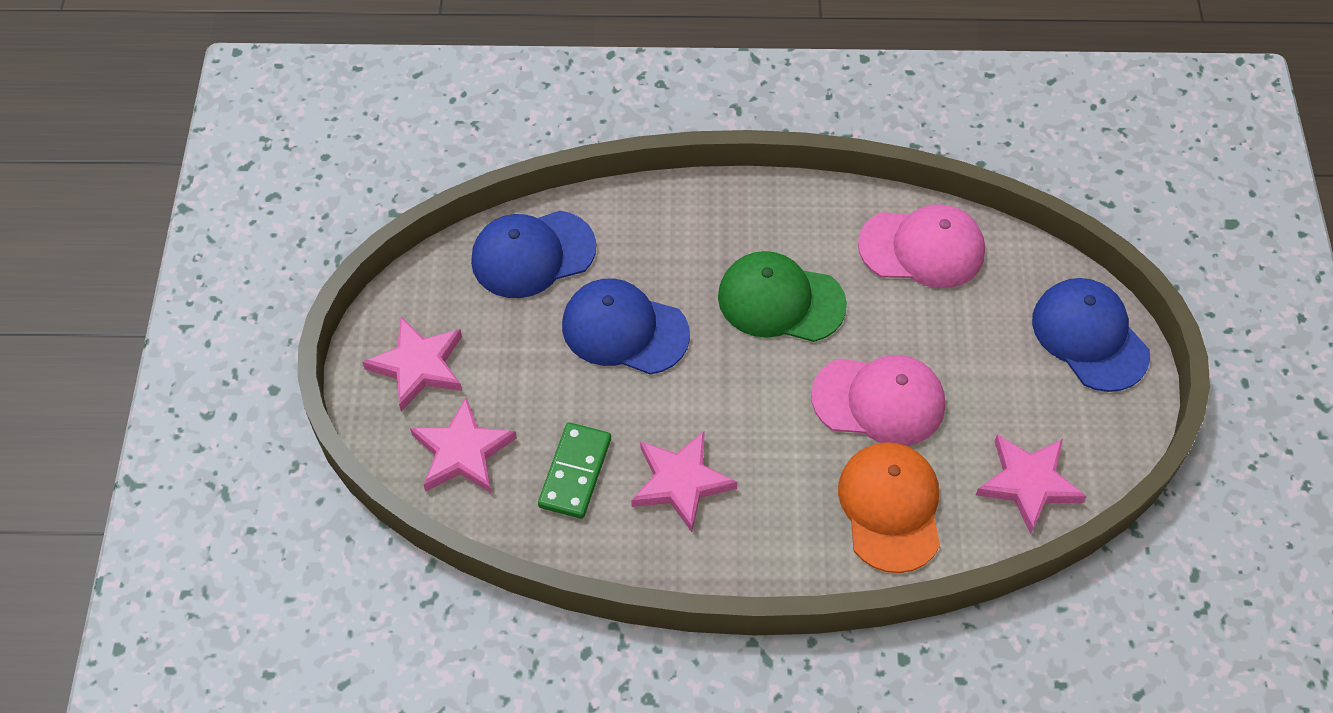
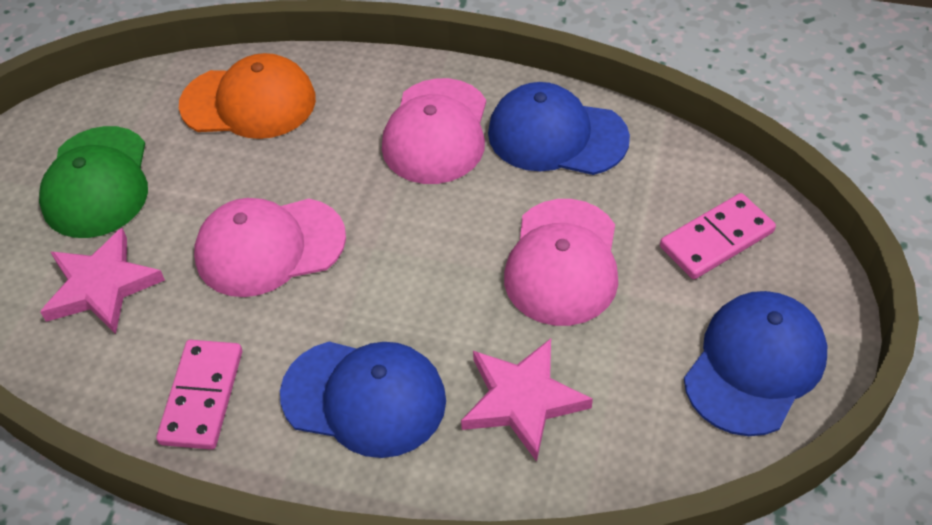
green domino: [538,422,611,519] = 1 -> none = 0
pink cap: [811,355,945,446] [858,204,985,288] = 2 -> [194,198,346,297] [382,78,486,184] [504,199,618,326] = 3
pink domino: none = 0 -> [156,340,242,450] [660,193,776,279] = 2
pink star: [362,317,462,412] [410,397,517,493] [631,431,737,532] [976,434,1087,534] = 4 -> [40,228,165,334] [461,339,593,462] = 2

